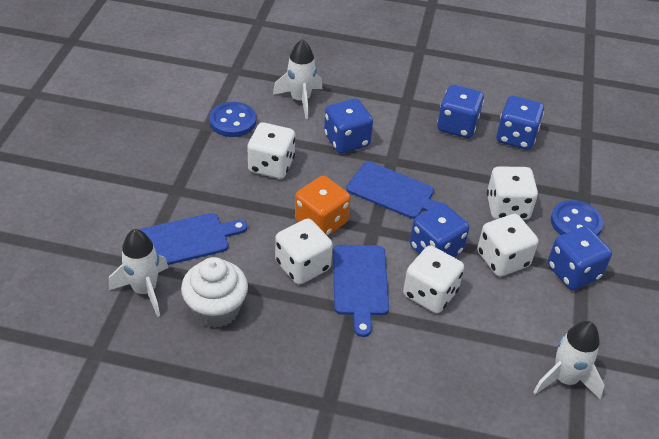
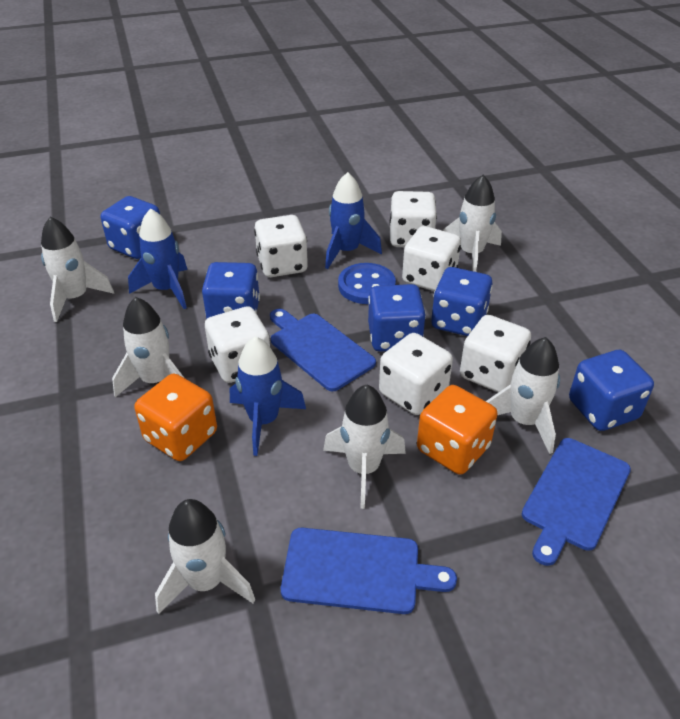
blue button: [209,102,256,137] [551,200,603,236] = 2 -> [338,263,396,304] = 1
blue rocket: none = 0 -> [128,208,188,309] [230,336,306,456] [325,172,382,269] = 3
orange dice: [295,176,351,236] = 1 -> [134,374,217,461] [417,385,498,475] = 2
white cupcake: [181,257,248,328] = 1 -> none = 0
white dice: [247,123,295,179] [275,219,333,285] [403,245,464,313] [477,214,538,277] [487,166,538,220] = 5 -> [205,306,270,383] [254,215,308,277] [379,333,453,415] [389,191,437,247] [402,226,461,291] [460,315,531,393] = 6
white rocket: [109,229,169,317] [273,39,322,119] [533,321,605,399] = 3 -> [41,217,114,322] [112,297,184,397] [155,499,255,614] [323,385,406,509] [443,175,502,272] [486,337,560,454] = 6

